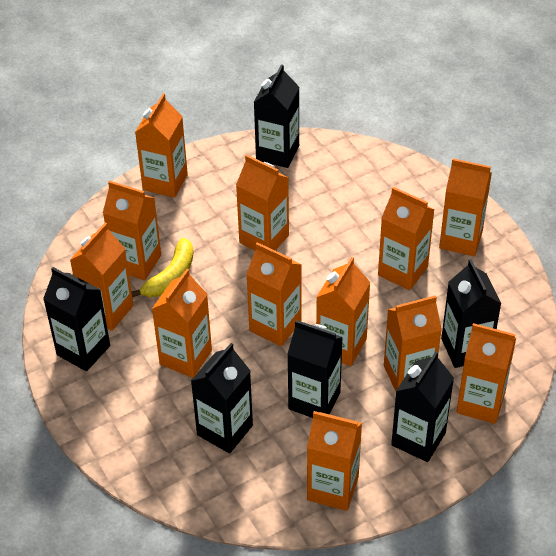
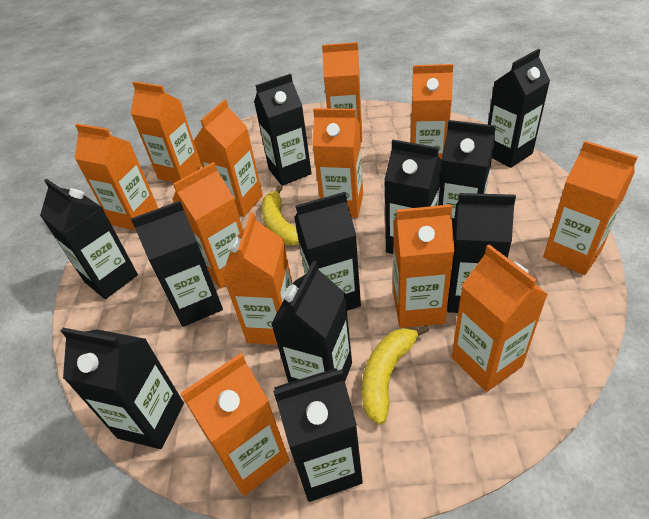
black carton: [43,267,110,371] [191,343,253,454] [254,64,299,168] [287,320,343,418] [391,351,454,462] [441,259,502,368] = 6 -> [40,179,138,299] [61,328,184,449] [131,201,223,327] [254,74,312,186] [271,261,352,383] [273,368,363,502] [294,192,361,311] [384,140,443,254] [439,120,496,228] [447,193,516,313] [488,49,550,168] = 11
yellow banana: [131,238,194,297] = 1 -> [262,185,299,245] [362,325,429,425] = 2

